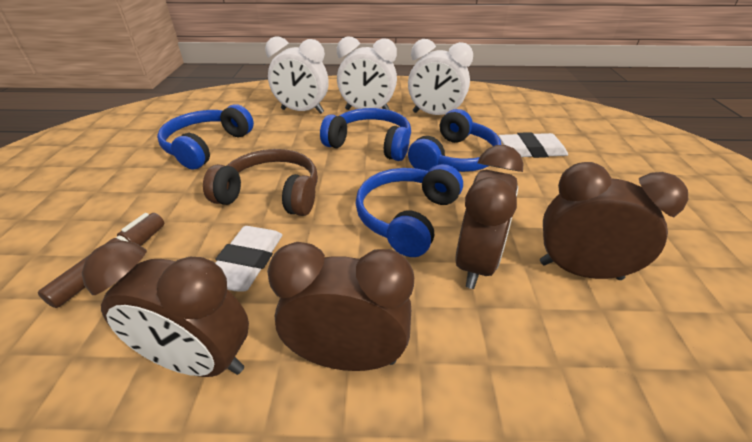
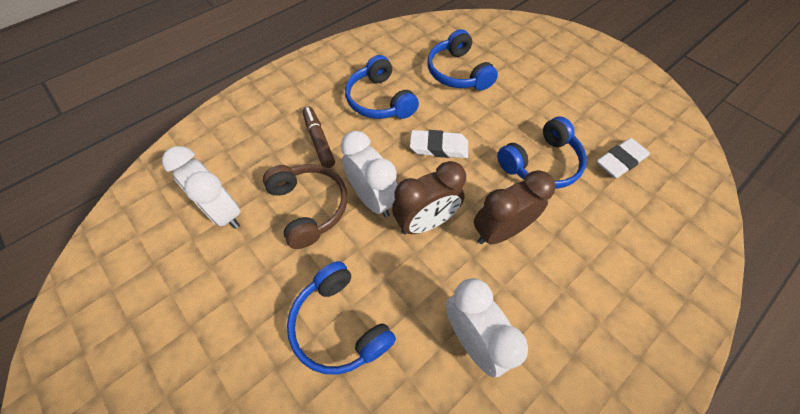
brown clock: [82,241,249,377] [267,242,414,371] [455,145,523,289] [540,162,688,280] = 4 -> [392,161,466,234] [474,170,555,244] = 2

